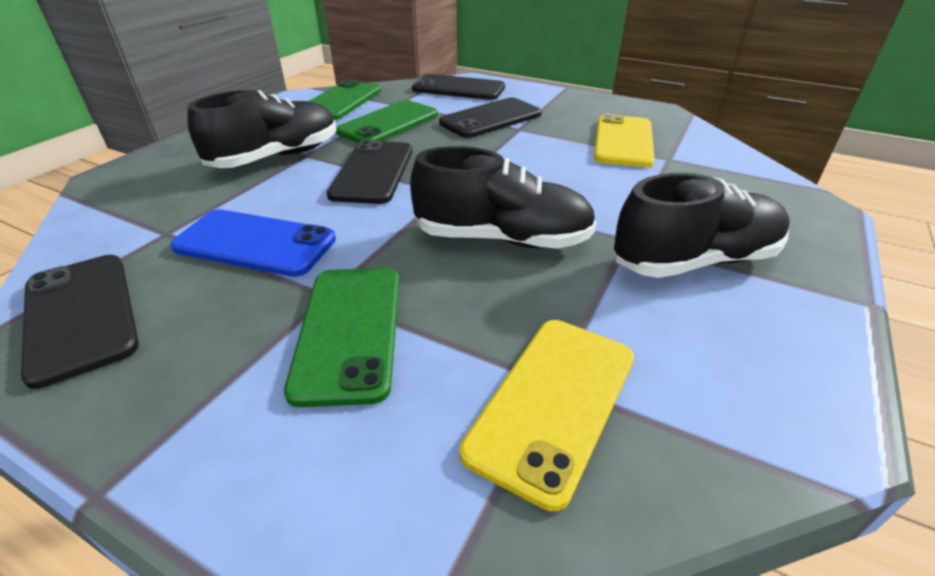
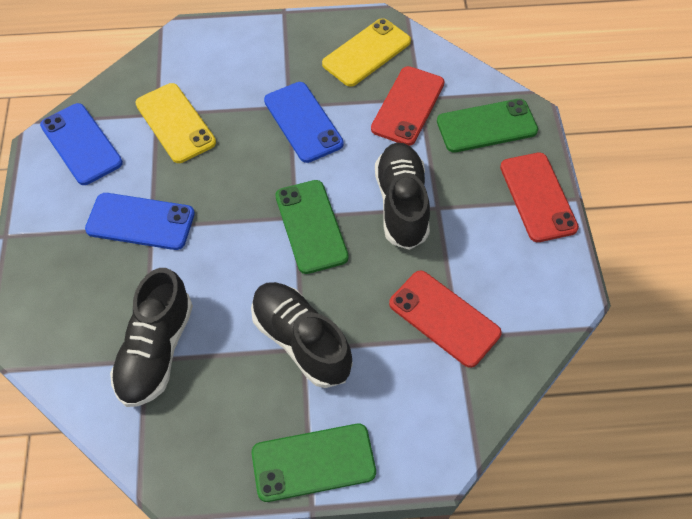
black phone: [21,255,139,389] [327,140,412,204] [412,74,505,100] [439,97,541,138] = 4 -> none = 0
blue phone: [170,209,336,277] = 1 -> [40,103,123,185] [85,193,195,250] [264,82,344,163] = 3
red phone: none = 0 -> [371,66,445,146] [389,271,502,368] [500,153,579,242] = 3

